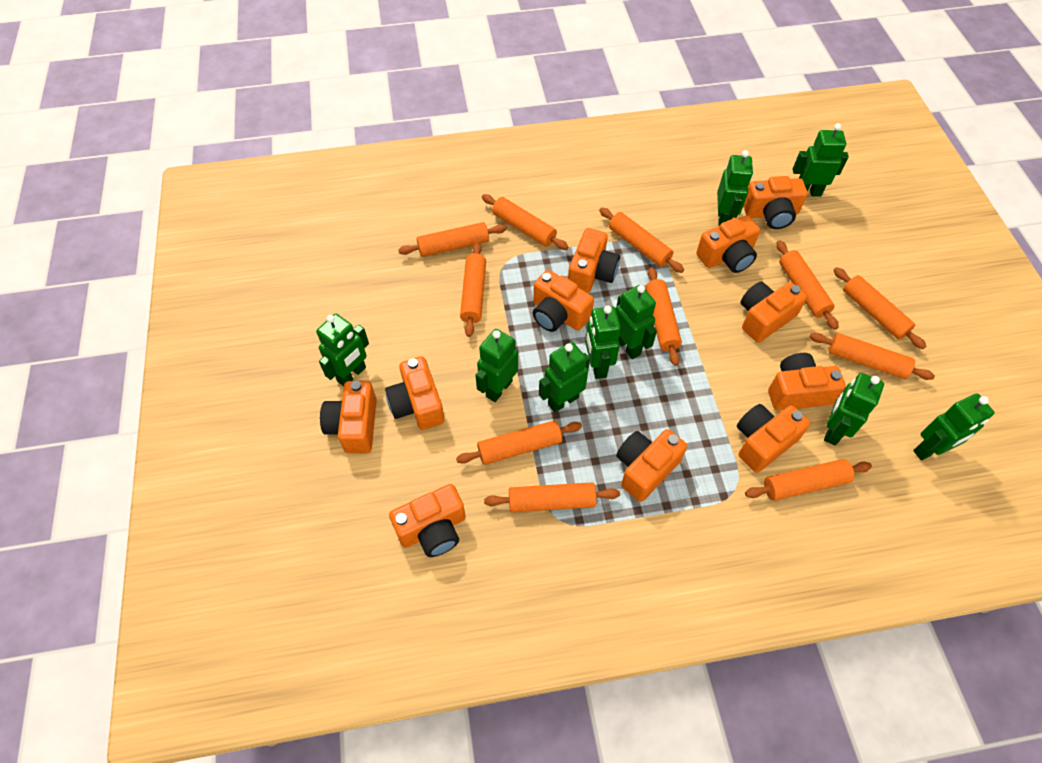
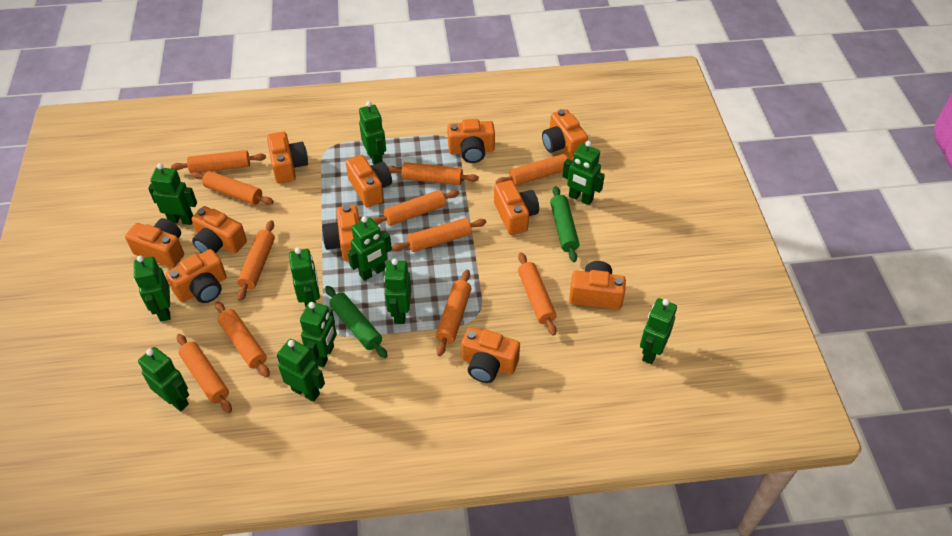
green robot: [316,314,369,386] [475,329,518,402] [539,342,590,413] [585,306,621,379] [616,285,657,359] [717,150,753,226] [792,123,849,197] [824,373,884,446] [913,394,995,460] = 9 -> [134,256,170,322] [138,347,189,411] [148,163,197,225] [277,339,325,402] [289,247,320,307] [300,302,337,367] [348,216,392,281] [359,101,386,165] [384,258,411,324] [562,141,605,205] [640,298,677,364] = 11
green rolling pin: none = 0 -> [325,286,388,358] [550,186,579,262] = 2

